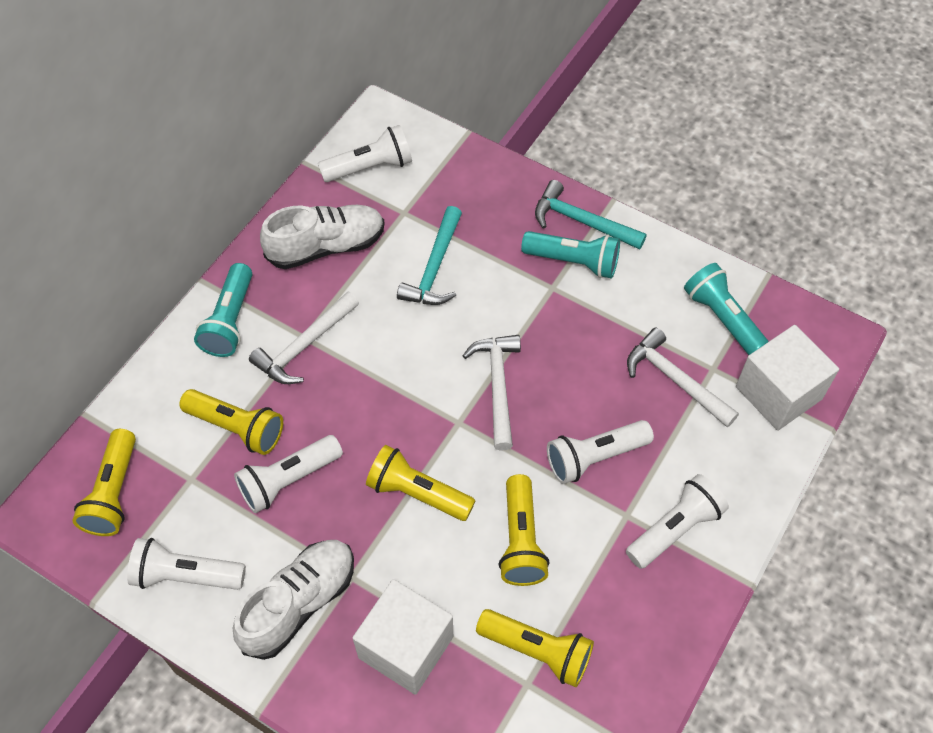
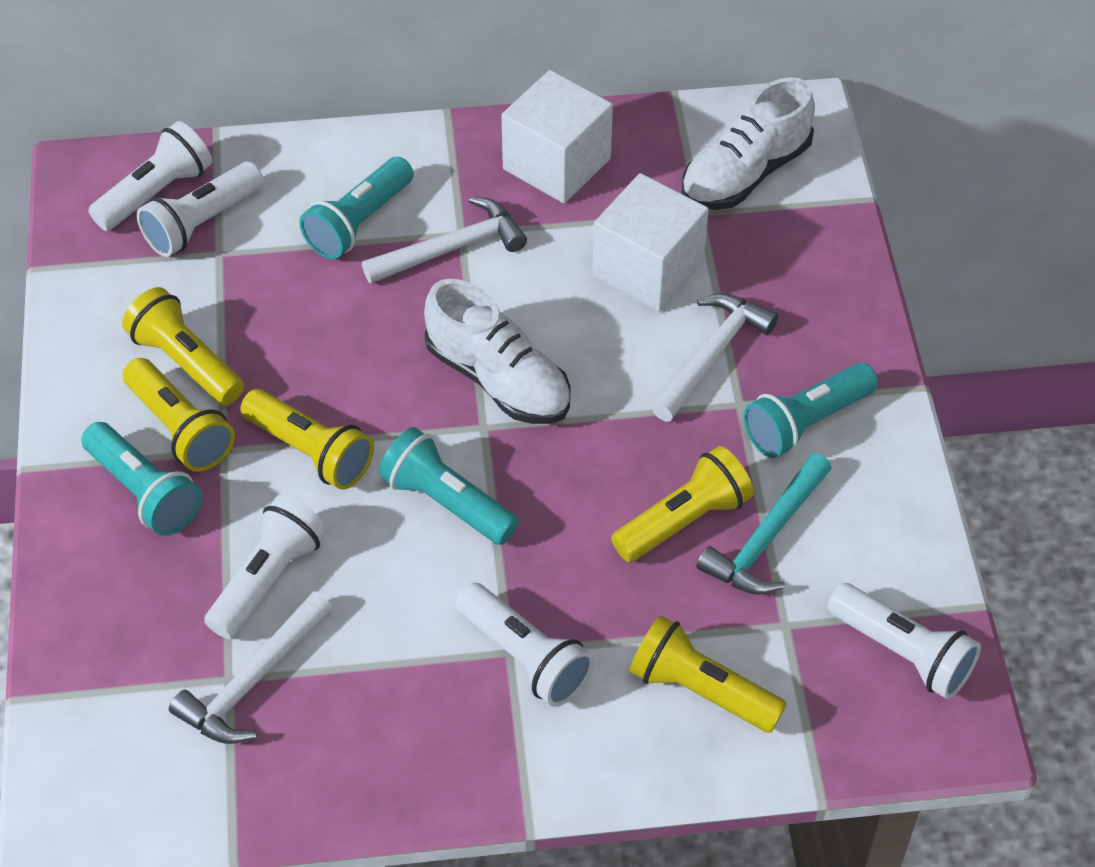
turquoise flashlight: [194,263,252,357] [521,231,620,279] [684,263,769,355] = 3 -> [81,422,202,535] [299,157,414,259] [379,427,519,545] [743,363,878,458] = 4
turquoise hammer: [397,206,462,305] [535,180,647,250] = 2 -> [696,453,832,595] = 1

